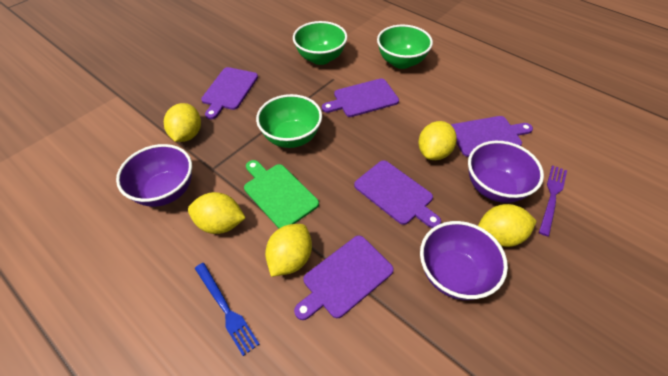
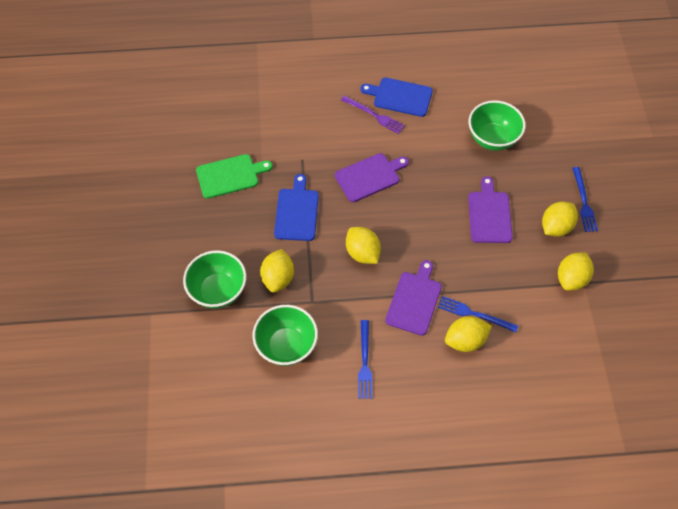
blue cutting board: none = 0 -> [274,174,319,241] [360,78,433,117] = 2
blue fork: [195,263,259,356] = 1 -> [358,320,372,399] [438,296,518,333] [572,167,598,232] = 3
purple bowl: [116,144,192,207] [420,221,508,300] [468,141,544,203] = 3 -> none = 0
purple cutting board: [201,67,258,120] [294,235,394,320] [322,78,399,117] [354,160,441,228] [451,116,533,157] = 5 -> [335,153,409,202] [385,260,442,336] [468,176,513,243] = 3

